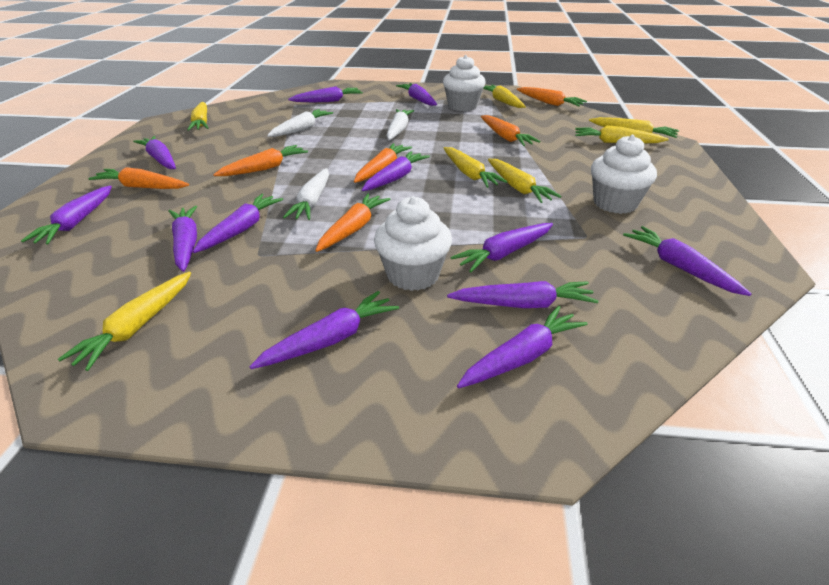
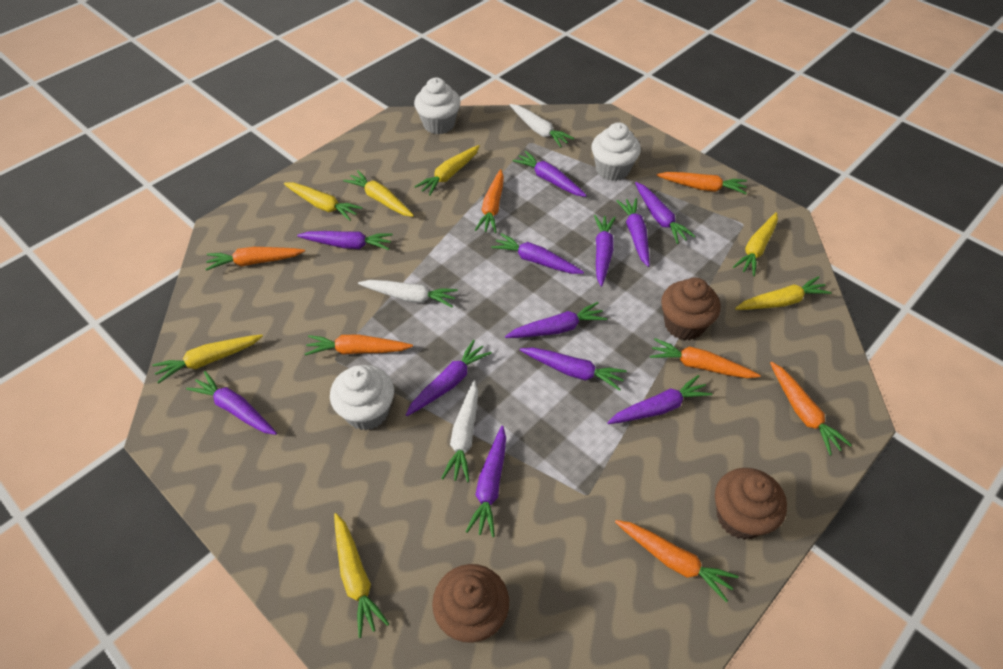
brown cupcake: none = 0 -> [432,564,509,643] [661,277,721,340] [715,468,787,540] = 3
orange carrot: [88,167,189,189] [213,145,308,176] [315,193,390,252] [354,143,412,183] [481,115,541,146] [517,87,587,106] = 6 -> [206,247,305,271] [305,335,413,356] [475,169,504,233] [615,520,739,602] [650,338,761,378] [657,172,747,194] [770,362,852,456] = 7

